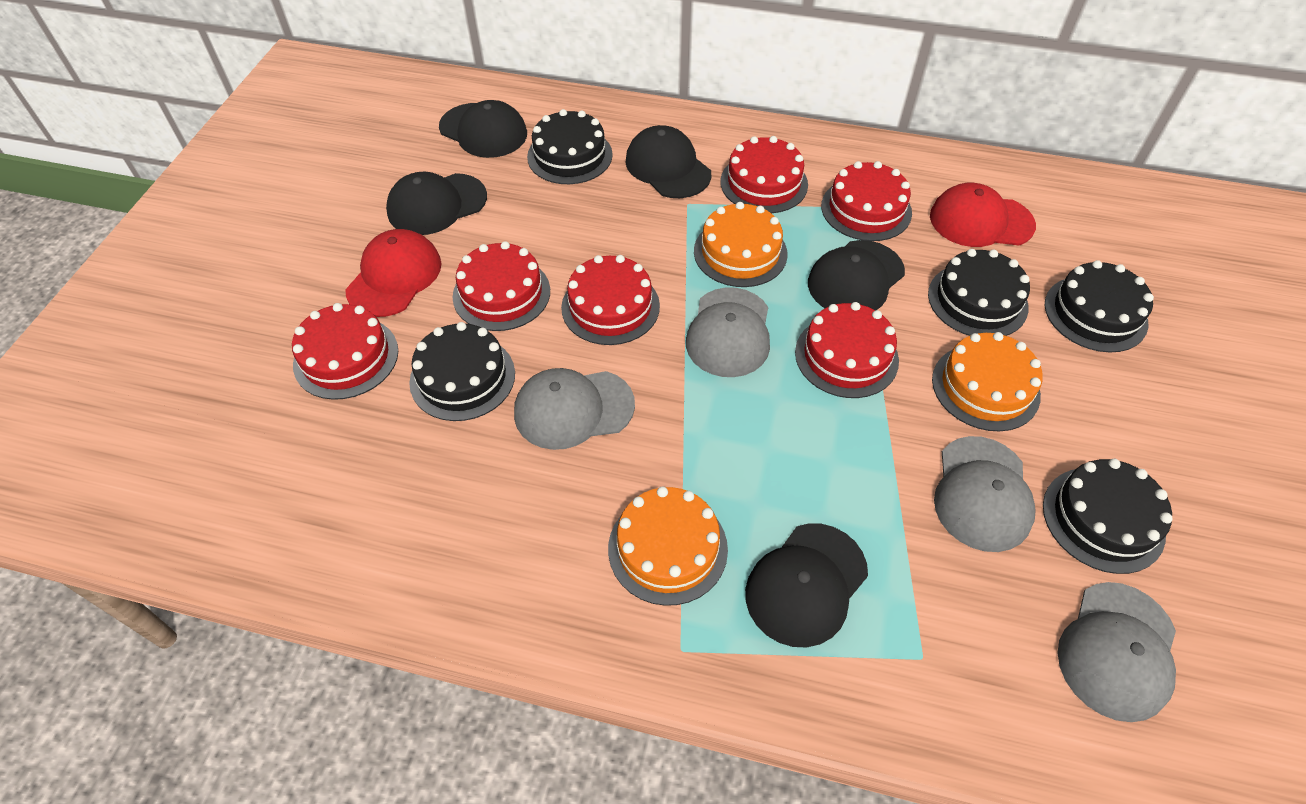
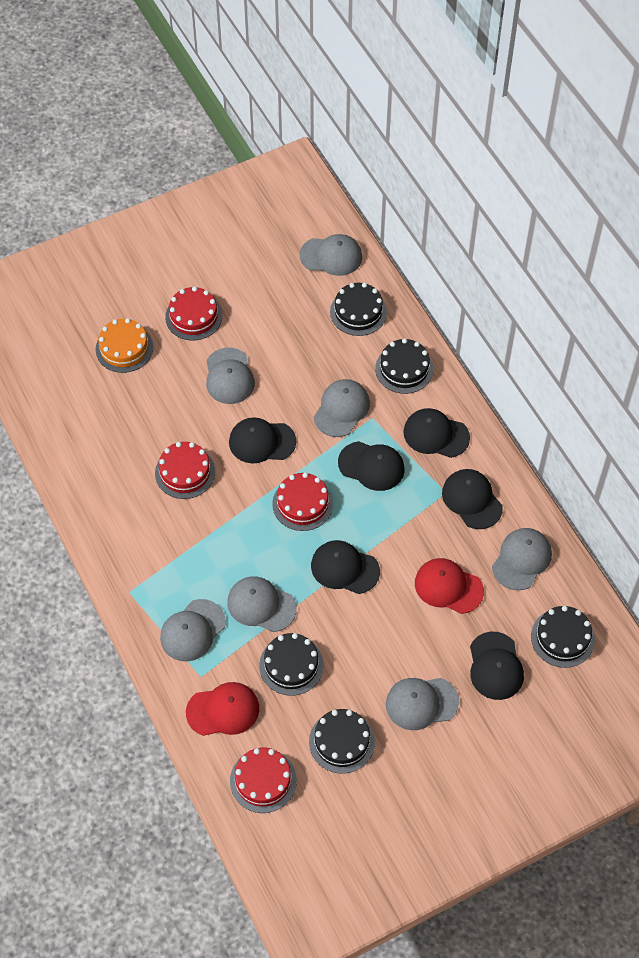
black cap: [386,172,487,235] [439,100,527,158] [626,125,711,198] [745,523,868,647] [808,240,905,310] = 5 -> [229,417,296,463] [311,540,380,594] [338,441,405,491] [403,408,470,458] [442,469,503,529] [470,632,524,700] = 6
grey cap: [514,368,635,450] [686,287,770,377] [934,436,1036,552] [1058,582,1176,722] = 4 -> [160,599,226,661] [206,348,255,404] [227,576,297,632] [300,234,362,276] [314,379,370,437] [386,678,459,730] [492,528,552,590] = 7
orange cake: [608,487,728,606] [694,202,788,287] [932,332,1043,432] = 3 -> [95,318,153,373] = 1
red cake: [292,303,398,400] [452,241,550,331] [561,255,660,345] [720,136,808,213] [795,302,899,398] [821,161,912,241] = 6 -> [155,442,215,499] [165,287,222,341] [230,748,297,813] [272,472,333,531] = 4

